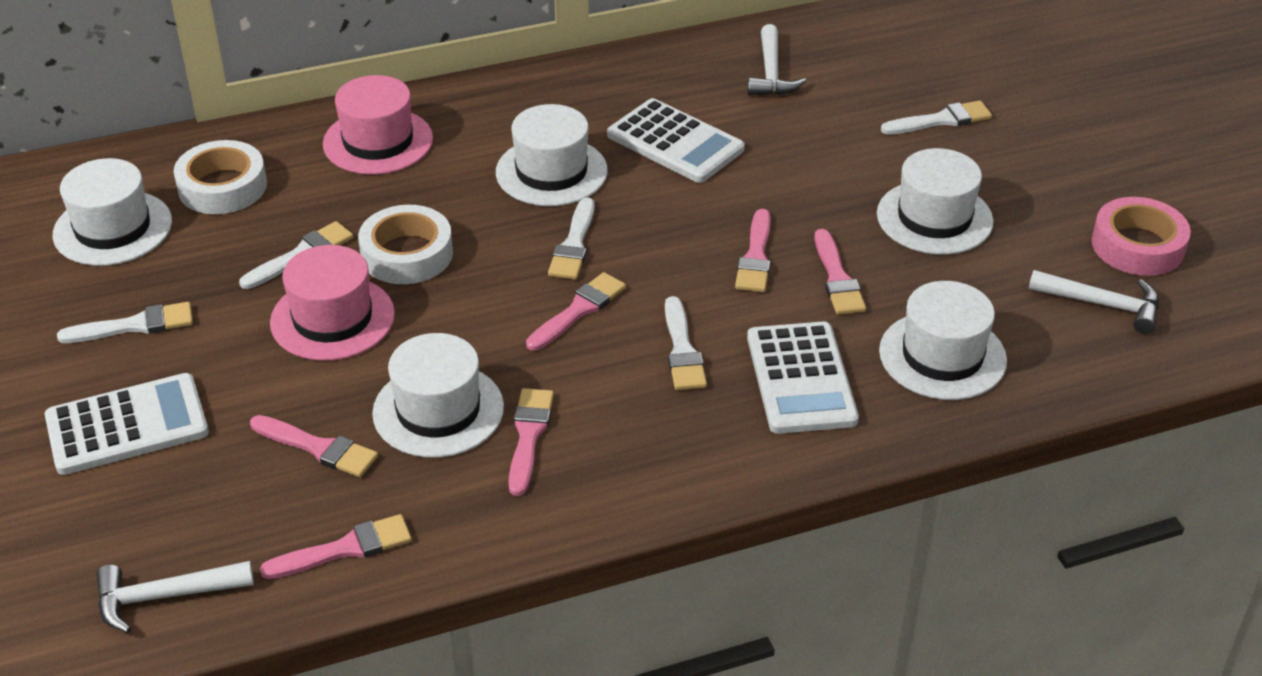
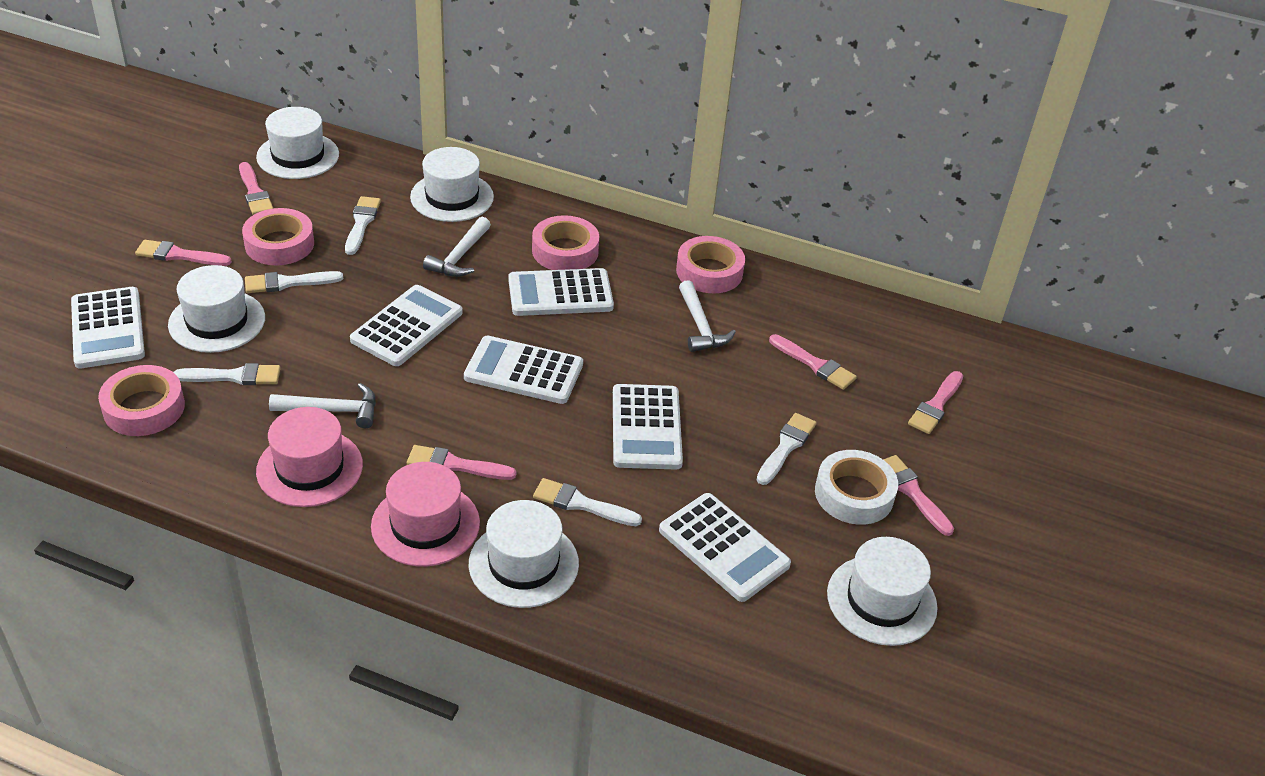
pink tape: [1092,197,1191,276] = 1 -> [98,365,185,436] [242,208,314,265] [532,215,599,270] [676,236,745,293] = 4
white calculator: [45,373,209,475] [607,98,745,183] [747,322,859,434] = 3 -> [71,287,145,369] [350,285,463,366] [464,336,583,404] [508,268,614,316] [613,384,683,470] [659,493,791,602] = 6
white tape: [174,140,267,214] [358,205,453,284] = 2 -> [815,450,898,525] = 1

